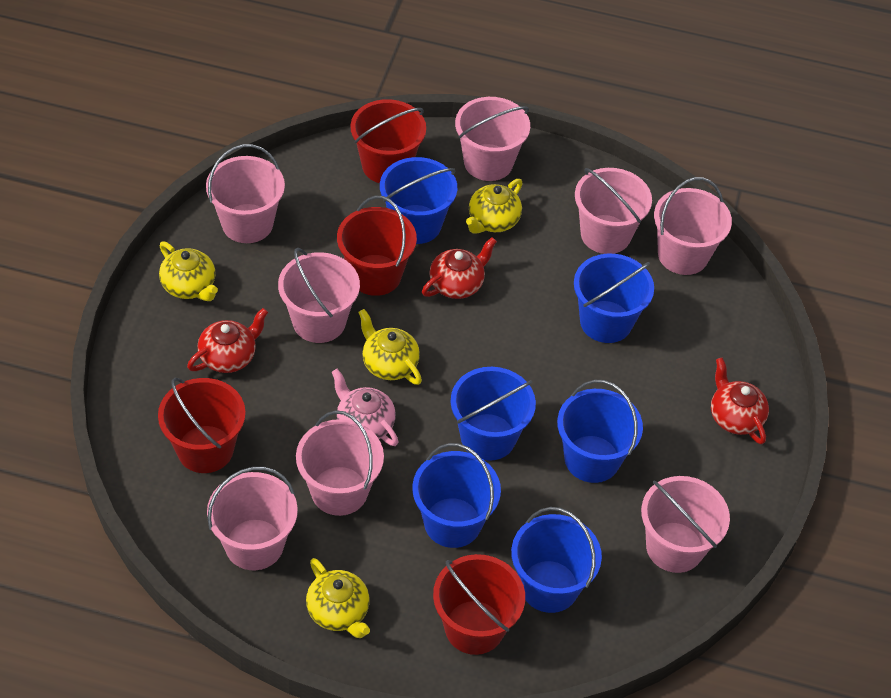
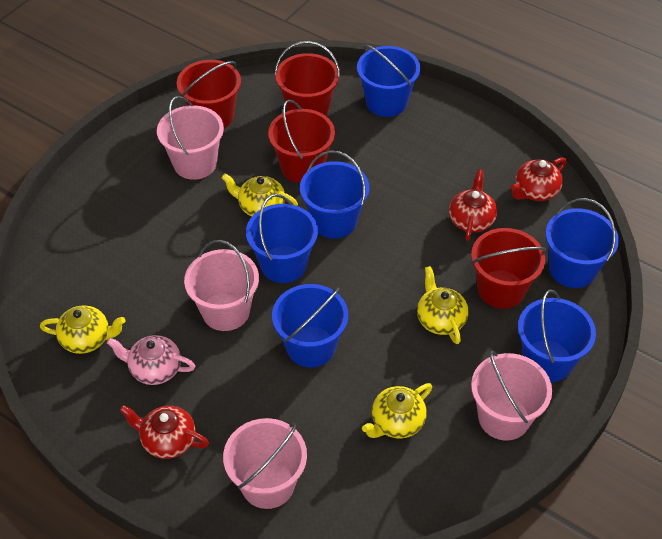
pink bucket: [206,144,285,243] [207,467,298,570] [278,248,360,343] [296,410,384,516] [455,97,530,181] [575,168,652,254] [641,476,730,573] [654,177,732,275] = 8 -> [157,96,224,180] [184,240,259,331] [223,418,307,509] [471,350,552,441] = 4

